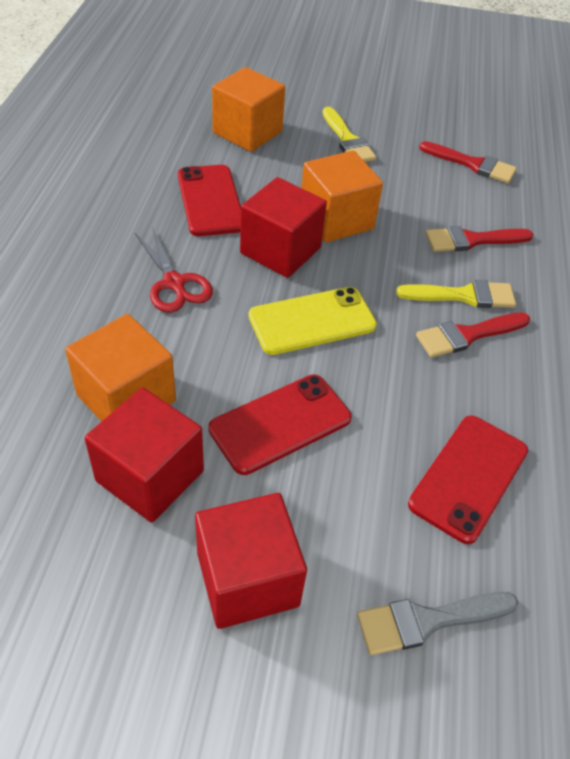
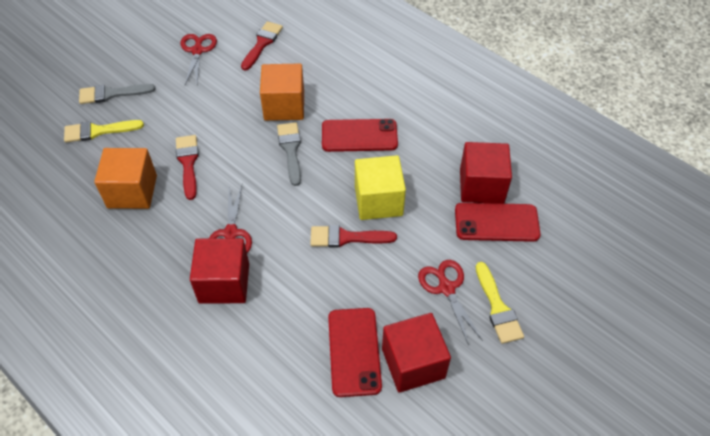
grey brush: [357,592,518,655] = 1 -> [79,84,156,104] [277,122,301,186] = 2
orange cube: [65,314,176,422] [212,67,285,152] [301,151,383,242] = 3 -> [94,148,157,209] [260,64,304,121] = 2
red scissors: [135,227,213,312] = 1 -> [180,34,217,85] [209,185,252,253] [418,260,483,345] = 3
yellow cube: none = 0 -> [355,155,406,220] = 1
yellow phone: [248,287,377,355] = 1 -> none = 0

